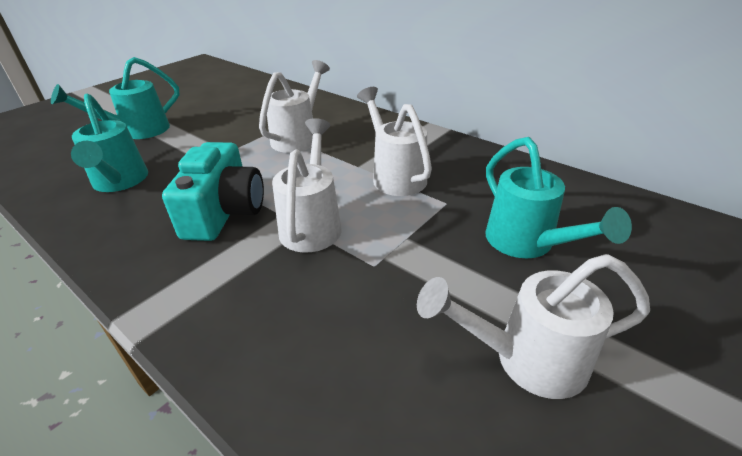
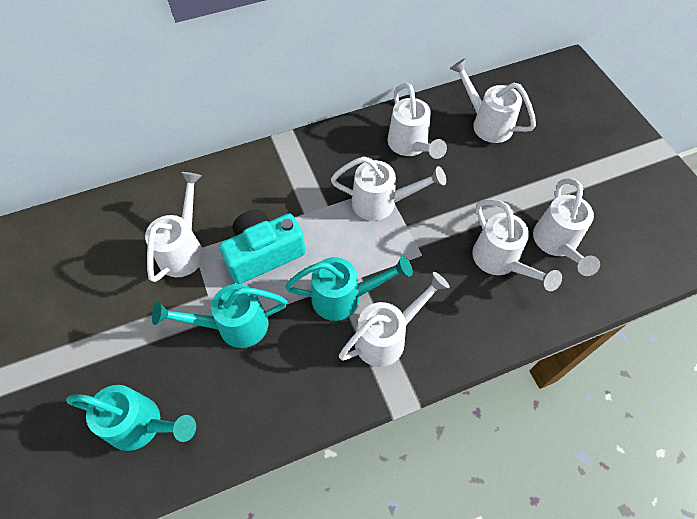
white watering can: [259,60,330,153] [272,118,342,253] [357,87,432,196] [417,254,650,399] = 4 -> [145,172,204,282] [331,157,446,221] [339,272,450,367] [388,83,447,159] [450,59,536,143] [472,199,562,291] [533,178,600,276] = 7

